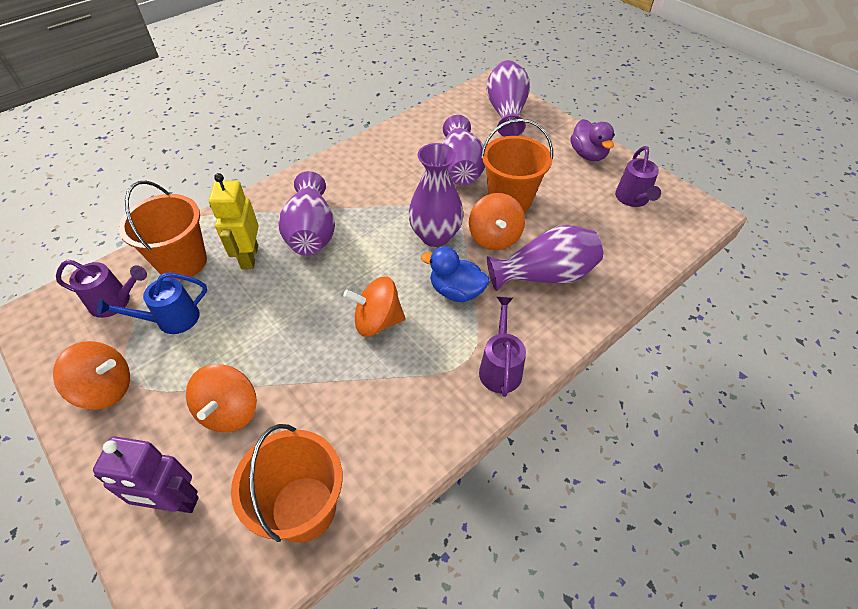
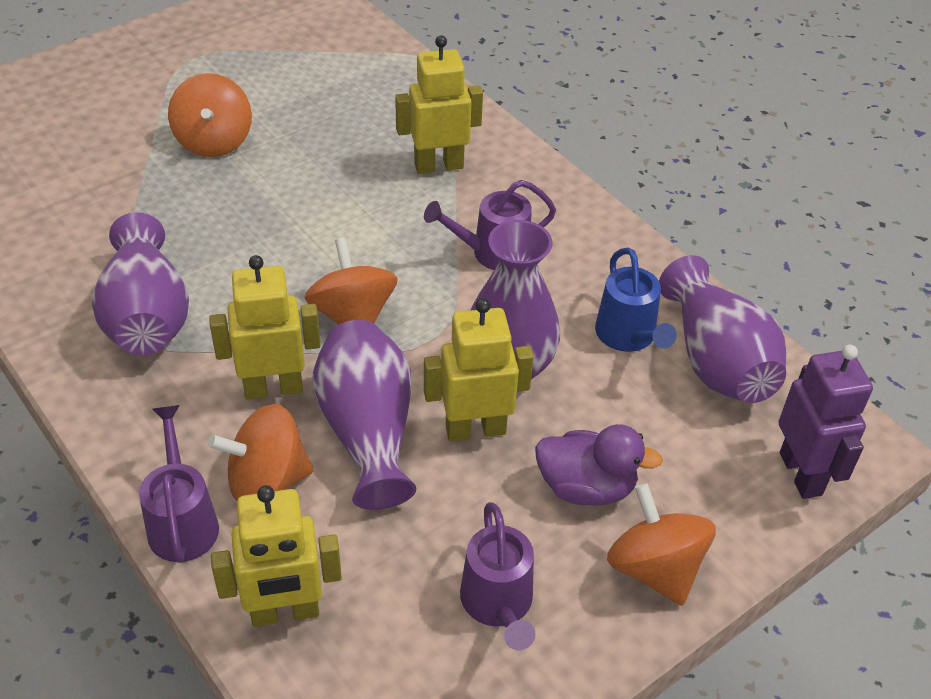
blue duck: [421,246,489,302] = 1 -> none = 0
orange bucket: [119,181,207,280] [231,424,343,543] [481,119,553,212] = 3 -> none = 0
purple vase: [278,171,335,256] [408,143,464,247] [441,115,485,185] [486,60,530,137] [487,225,603,291] = 5 -> [92,212,189,355] [313,320,416,510] [470,220,560,380] [659,255,786,403] = 4
yellow robot: [209,173,259,269] = 1 -> [209,255,321,399] [211,485,342,627] [395,35,483,174] [424,298,534,441] = 4

